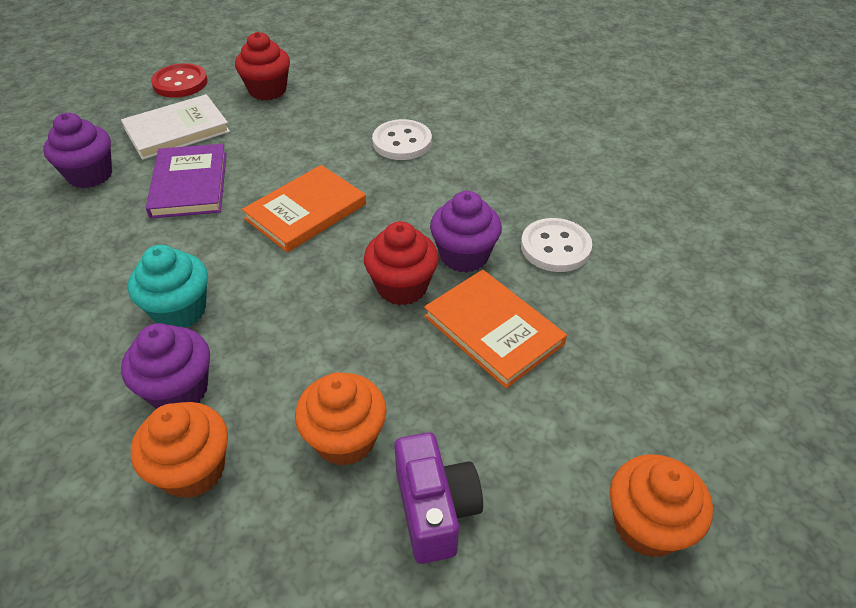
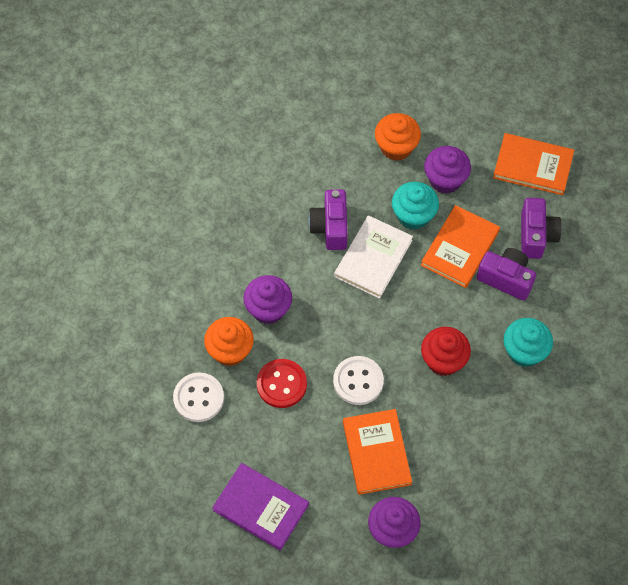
orange book: [242,165,366,253] [424,270,567,389] = 2 -> [343,409,412,495] [421,205,500,288] [493,133,574,195] = 3
orange cupcake: [131,402,228,499] [295,372,387,466] [610,454,713,558] = 3 -> [204,317,254,366] [375,113,421,161] = 2
purple camera: [394,432,483,564] = 1 -> [308,189,348,250] [477,248,536,301] [521,198,562,259] = 3
red cupcake: [235,32,290,101] [364,221,439,305] = 2 -> [421,327,471,376] = 1
turquoise cupcake: [128,245,208,328] = 1 -> [392,182,439,230] [504,318,553,367] = 2

